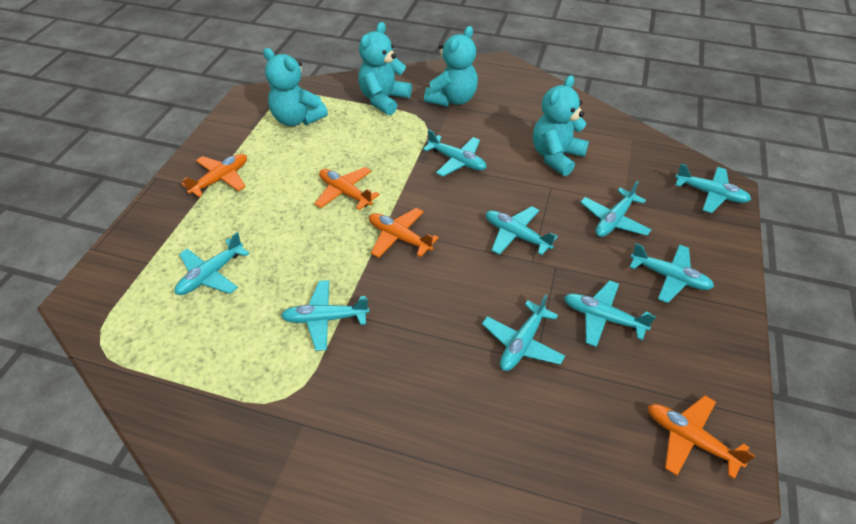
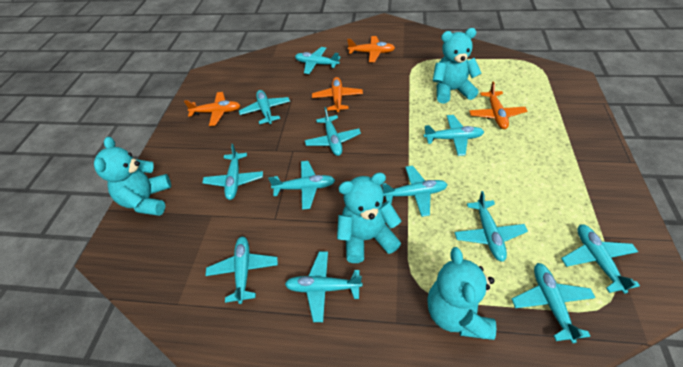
turquoise plane: [175,232,250,295] [281,280,369,351] [423,129,487,177] [482,294,565,371] [486,206,558,255] [564,280,656,347] [580,181,651,237] [630,243,714,303] [675,163,751,213] = 9 -> [202,144,263,200] [205,236,278,304] [239,90,290,124] [268,161,335,210] [285,251,362,322] [295,47,341,74] [305,107,361,156] [382,166,448,217] [424,115,484,156] [454,191,528,262] [512,263,596,343] [561,224,640,294] = 12

